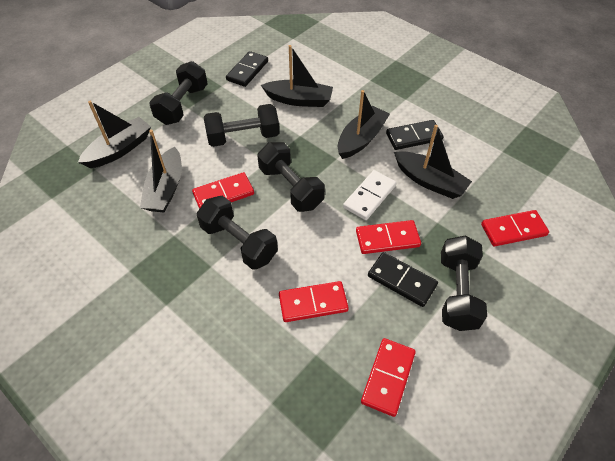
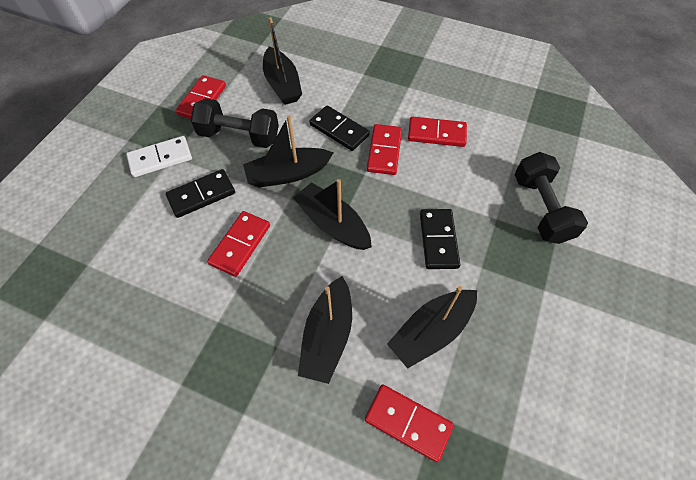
black dumbbell: [149,61,208,125] [197,196,278,270] [204,104,280,147] [257,142,325,212] [441,236,487,331] = 5 -> [190,98,279,148] [515,152,588,244] = 2

